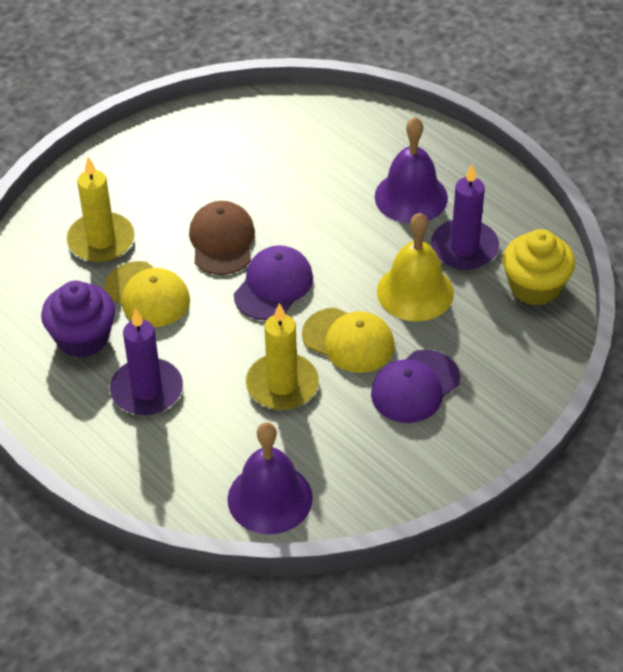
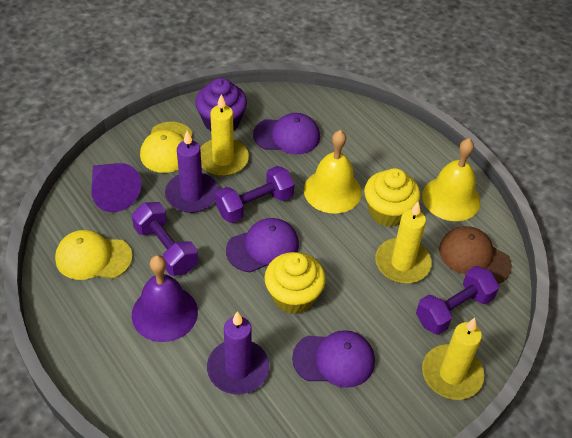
purple bell: [228,422,313,534] [375,117,448,224] = 2 -> [132,255,198,342] = 1
purple cap: [234,245,313,320] [371,350,460,423] = 2 -> [226,218,299,272] [253,113,320,154] [292,330,375,388] = 3
purple cone: none = 0 -> [91,163,141,212] = 1
purple dumbbell: none = 0 -> [132,202,198,276] [215,166,294,223] [416,266,499,335] = 3
yellow bell: [377,213,454,321] = 1 -> [304,130,362,214] [422,138,481,221] = 2
yellow candle: [67,157,135,262] [246,303,319,410] = 2 -> [200,94,249,176] [375,202,432,283] [422,318,484,400] = 3
yellow cupcake: [503,229,575,306] = 1 -> [264,252,326,314] [364,168,420,227] = 2

